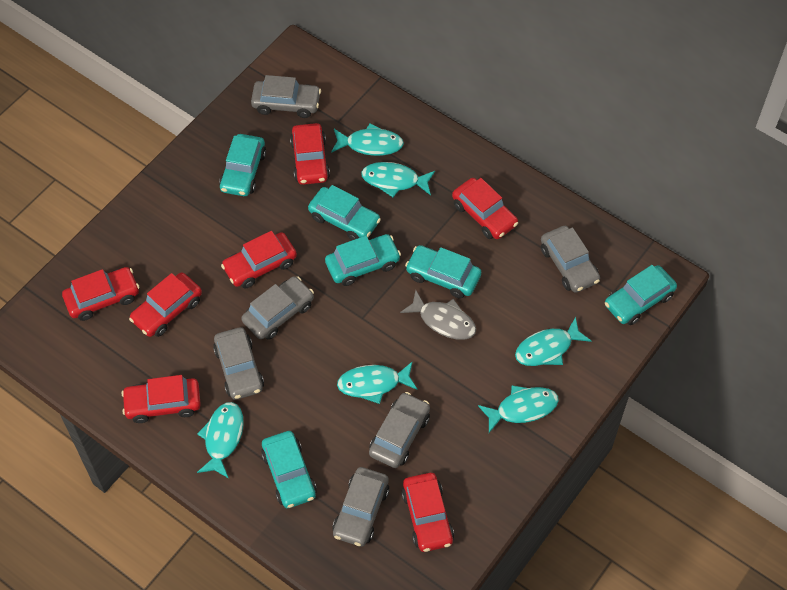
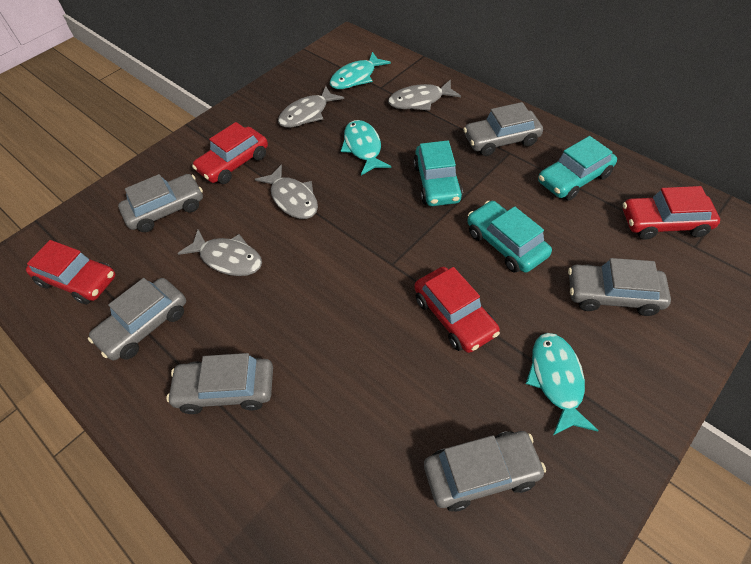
grey fish: [400,290,476,340] = 1 -> [177,229,262,276] [255,165,318,219] [278,86,344,127] [388,79,461,111] = 4
red car: [62,267,140,321] [121,375,201,423] [129,272,202,337] [221,231,297,288] [290,123,330,185] [401,473,454,552] [452,178,518,239] = 7 -> [26,240,116,304] [192,122,268,184] [414,267,500,353] [623,186,720,240] = 4
turquoise car: [219,134,266,196] [261,431,317,508] [308,185,381,240] [325,234,401,286] [405,245,481,298] [605,265,677,325] = 6 -> [413,140,463,206] [467,201,552,273] [538,136,617,201] = 3
turquoise fish: [197,402,244,478] [331,123,404,156] [337,361,417,404] [361,162,435,197] [478,385,559,433] [515,317,591,366] = 6 -> [330,52,391,89] [341,120,391,175] [526,333,599,435] = 3

